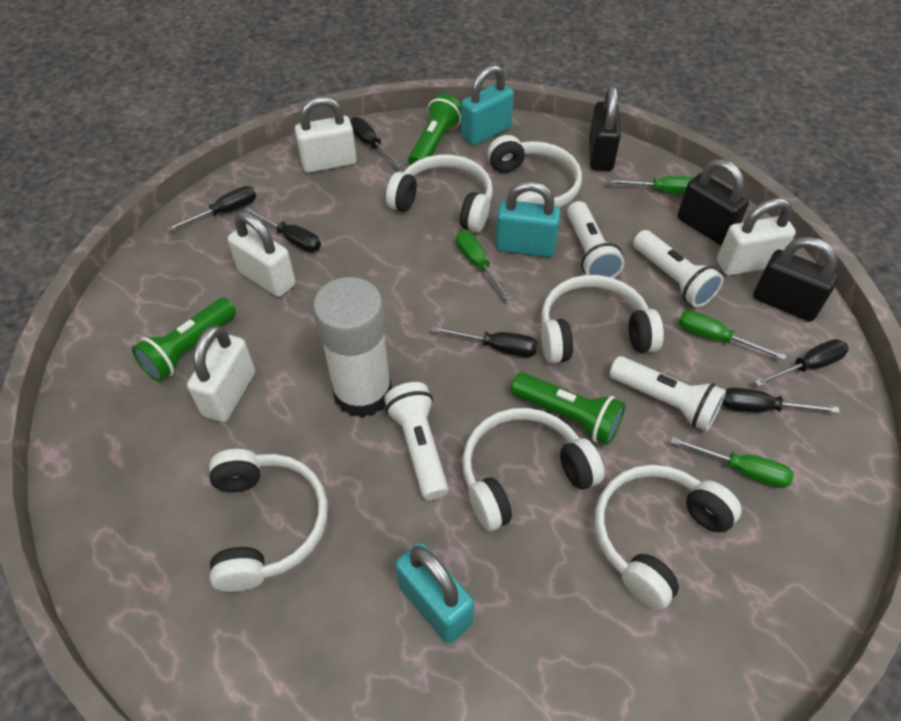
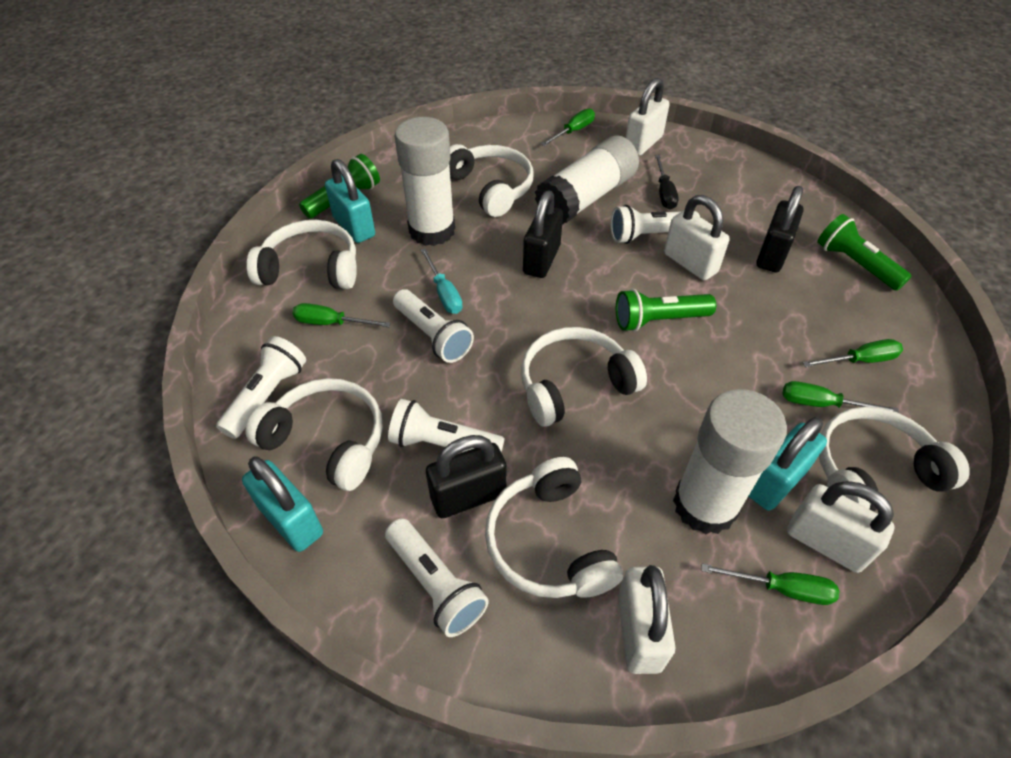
black screwdriver: [167,186,256,232] [244,207,321,252] [350,117,403,168] [432,326,538,357] [722,388,840,413] [755,339,849,387] = 6 -> [655,155,679,210] = 1
green screwdriver: [456,231,512,301] [608,176,694,195] [670,437,794,488] [678,310,786,360] = 4 -> [292,303,391,327] [541,108,595,146] [701,564,839,605] [782,381,899,413] [803,339,903,367] = 5
turquoise screwdriver: none = 0 -> [421,248,463,314] = 1
white flashlight: [384,382,448,500] [567,201,625,278] [609,356,726,432] [633,230,724,307] = 4 -> [216,336,306,439] [385,518,489,637] [388,399,505,452] [393,289,474,363] [610,205,700,244] = 5
white glue stick: [313,277,392,418] = 1 -> [395,117,455,246] [535,135,639,225] [673,389,787,535] = 3

